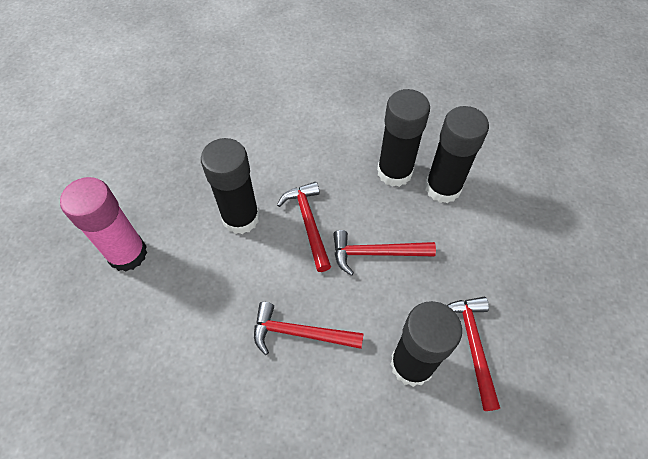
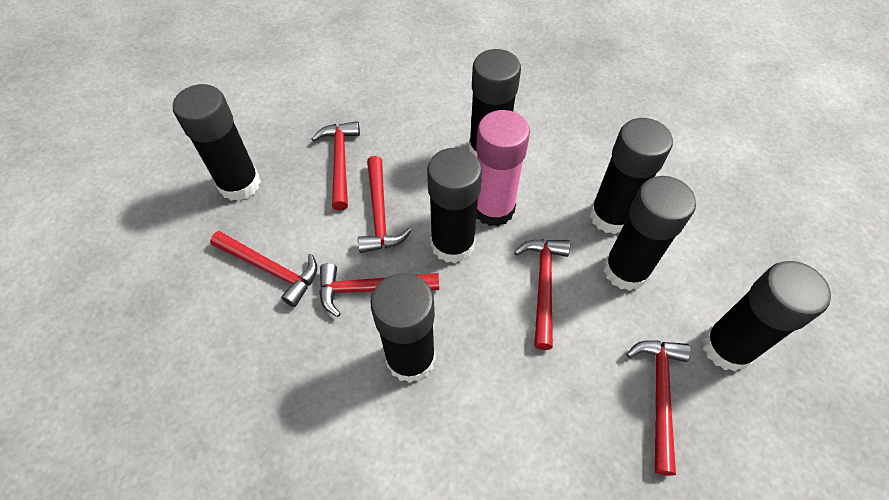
black glue stick: [201,138,260,234] [377,89,430,187] [390,301,462,387] [425,106,489,203] = 4 -> [173,84,261,201] [371,273,436,383] [427,148,482,263] [469,49,521,157] [590,118,673,234] [603,176,696,291] [702,261,831,372] = 7
red hammer: [254,302,364,355] [277,182,331,272] [333,230,436,276] [447,297,500,411] = 4 -> [210,231,317,307] [312,121,360,210] [319,263,439,317] [358,156,412,253] [514,239,570,350] [626,340,691,476] = 6

